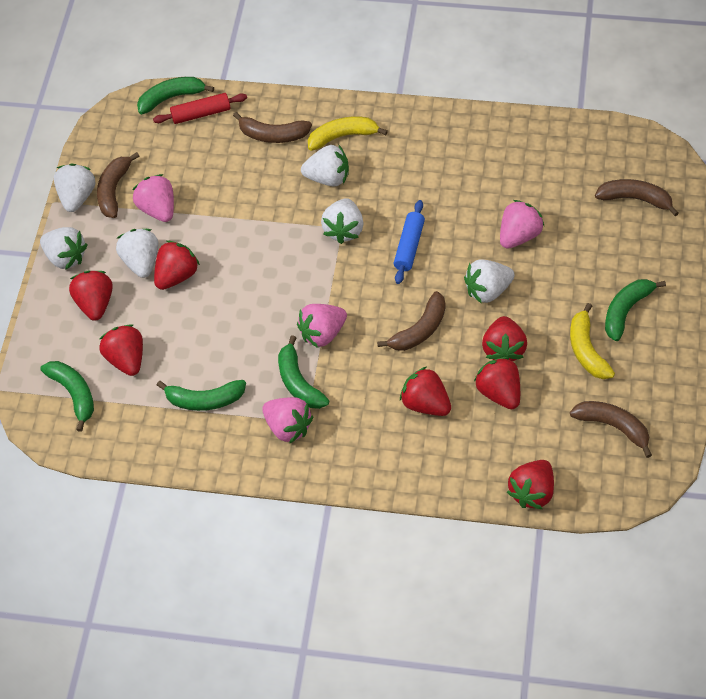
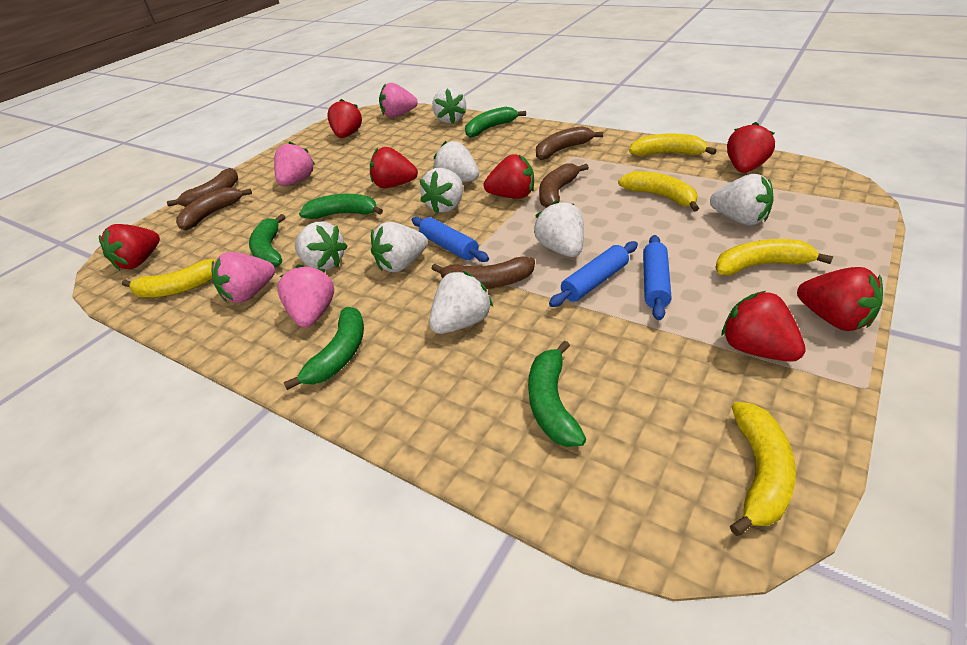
blue rolling pin: [394,200,425,284] = 1 -> [412,217,489,262] [549,241,638,307] [643,235,672,320] = 3
red rolling pin: [153,93,247,124] = 1 -> none = 0
white strawberry: [40,227,88,270] [54,164,96,212] [116,229,158,278] [301,145,349,187] [321,198,364,244] [464,259,515,304] = 6 -> [295,222,348,271] [371,222,428,272] [419,168,463,214] [429,271,493,334] [432,87,466,124] [433,141,479,182] [534,200,584,257] [710,174,773,225] = 8
yellow banana: [308,116,388,151] [570,303,615,379] = 2 -> [122,259,216,297] [618,171,699,212] [629,134,716,156] [715,239,833,276] [730,402,796,536] = 5

